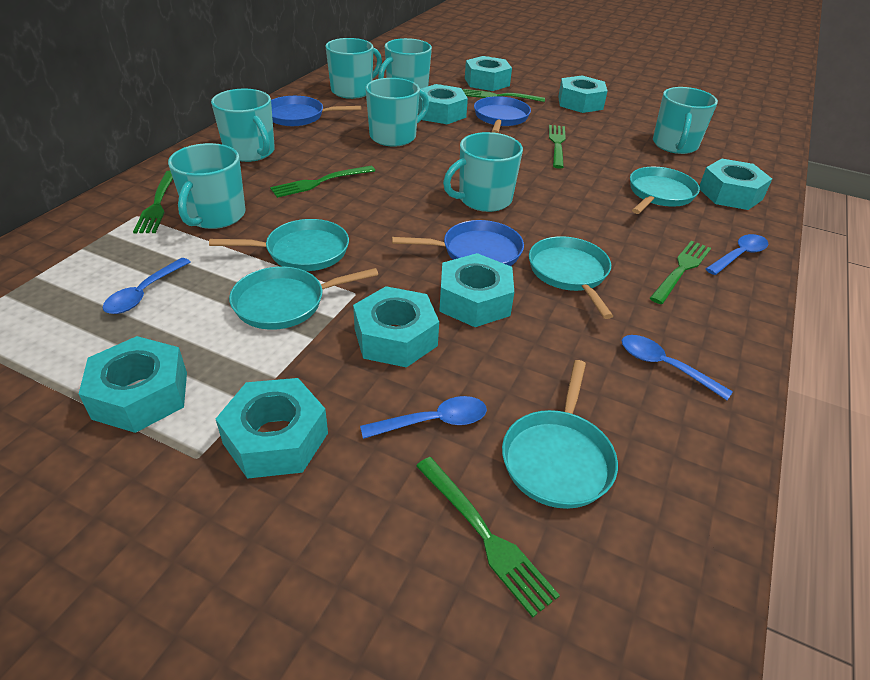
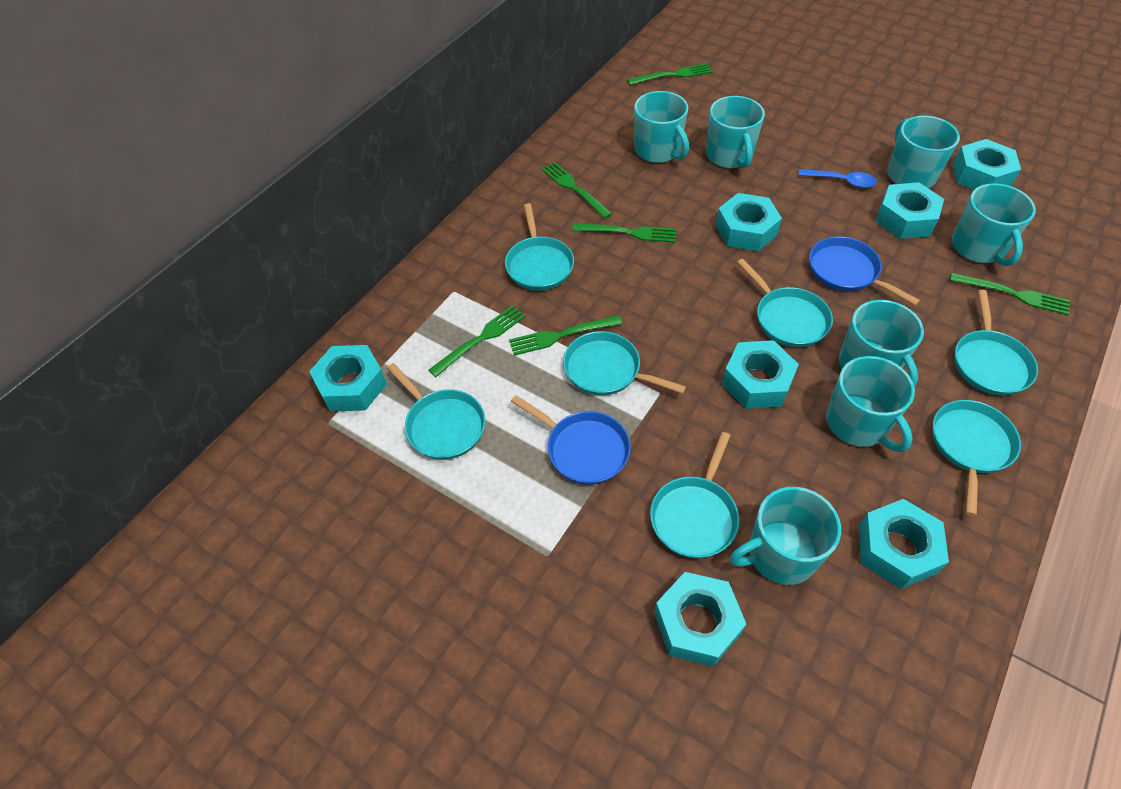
blue pan: [271,96,361,126] [392,220,524,266] [474,96,531,133] = 3 -> [511,395,631,485] [809,237,920,306] = 2
blue spoon: [103,258,190,314] [360,396,487,439] [622,335,733,400] [706,234,768,275] = 4 -> [798,169,877,188] = 1
turquoise nut: [79,336,187,433] [216,378,328,479] [353,286,439,368] [418,84,468,124] [439,253,514,327] [465,56,512,91] [558,76,608,113] [699,158,772,210] = 8 -> [309,345,387,412] [654,572,746,667] [715,193,782,252] [722,340,799,409] [859,499,949,589] [875,182,944,239] [953,139,1021,190] = 7
turquoise pan: [209,219,349,271] [229,267,378,330] [502,360,618,509] [529,236,613,319] [630,167,700,214] = 5 -> [387,363,485,460] [505,203,574,291] [563,331,686,395] [650,432,739,558] [737,259,833,347] [932,400,1021,517] [954,290,1038,396] = 7

